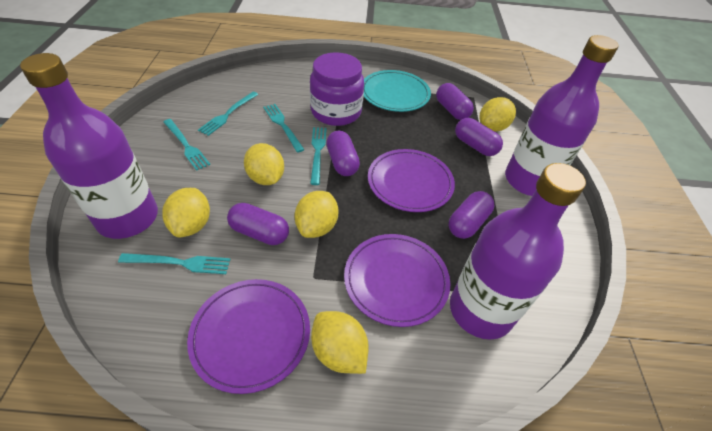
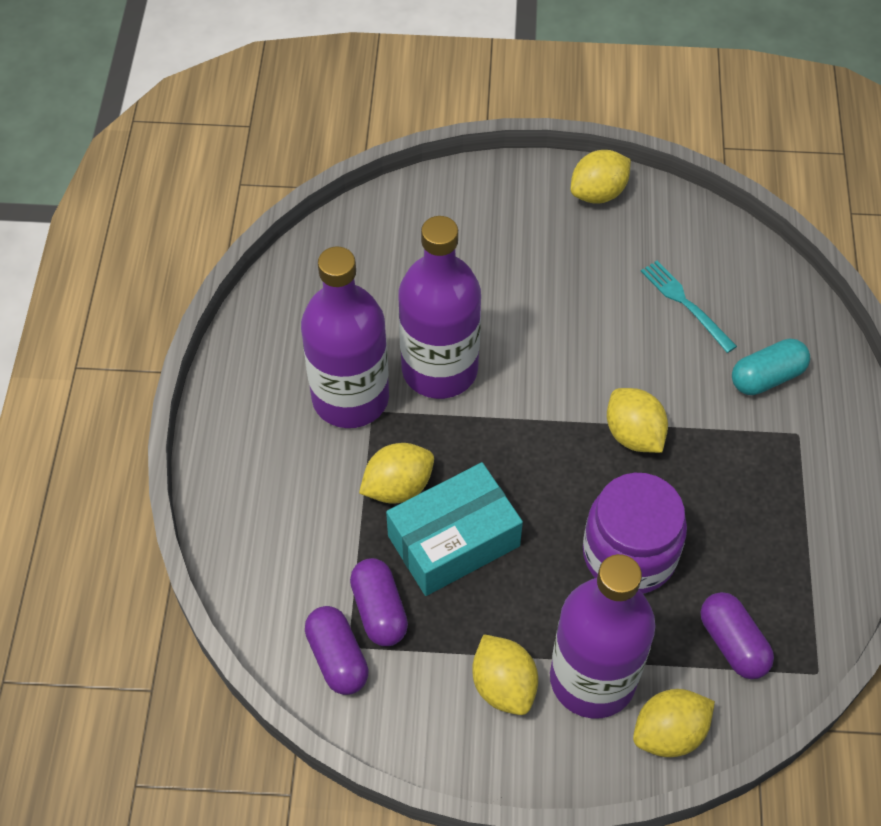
purple capsule: [227,203,289,245] [326,131,360,176] [436,83,474,120] [448,191,494,239] [455,118,503,156] = 5 -> [305,606,368,695] [350,558,408,646] [701,592,774,679] = 3
purple plate: [187,279,310,394] [344,234,450,327] [368,149,455,212] = 3 -> none = 0
turquoise box: none = 0 -> [386,462,523,596] = 1
turquoise capsule: none = 0 -> [732,339,810,395] = 1
turquoise fork: [118,253,231,274] [163,119,210,171] [198,92,258,136] [263,104,305,153] [310,127,327,185] = 5 -> [641,261,737,353] = 1
turquoise plate: [364,70,431,112] = 1 -> none = 0

